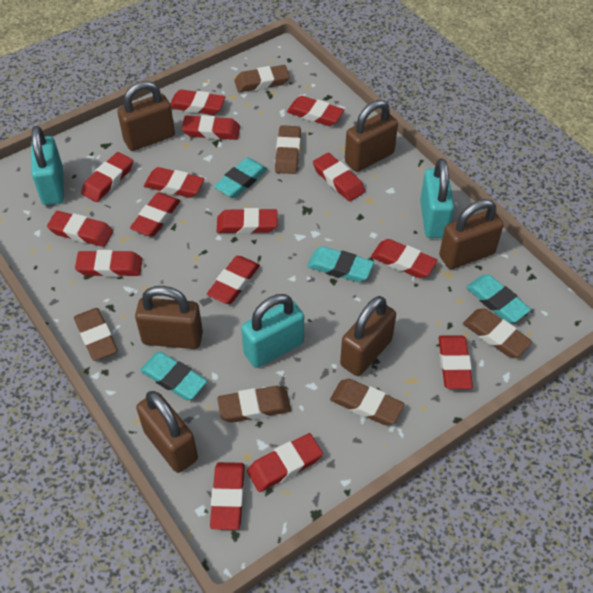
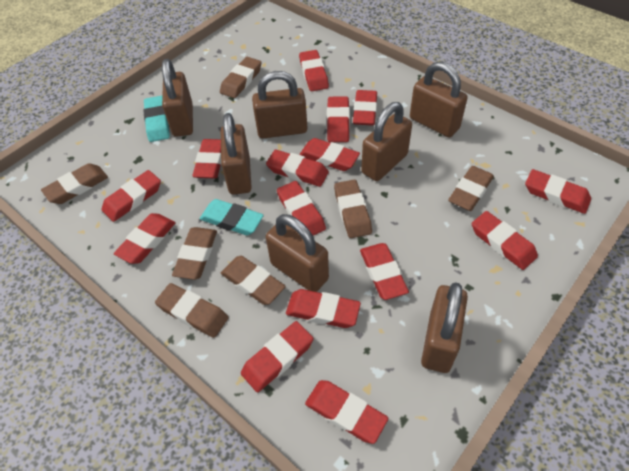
brown eraser: [74,308,118,361] [217,386,291,423] [234,65,290,92] [275,125,301,174] [330,379,404,425] [463,308,532,357] = 6 -> [41,163,108,204] [155,283,229,338] [172,227,217,280] [220,57,262,98] [221,256,286,305] [334,180,372,238] [448,166,494,211] = 7
brown padlock: [117,81,175,151] [135,286,203,349] [136,391,198,473] [340,296,396,376] [345,100,398,172] [439,199,504,269] = 6 -> [162,59,193,137] [221,113,252,195] [252,71,307,138] [266,214,329,292] [361,102,412,181] [410,62,468,137] [421,282,468,373] = 7
turquoise eraser: [140,352,207,400] [214,158,267,198] [307,247,374,282] [466,275,531,323] = 4 -> [143,96,170,142] [200,199,264,235] = 2
turquoise padlock: [31,126,64,205] [241,294,304,368] [420,158,454,238] = 3 -> none = 0

